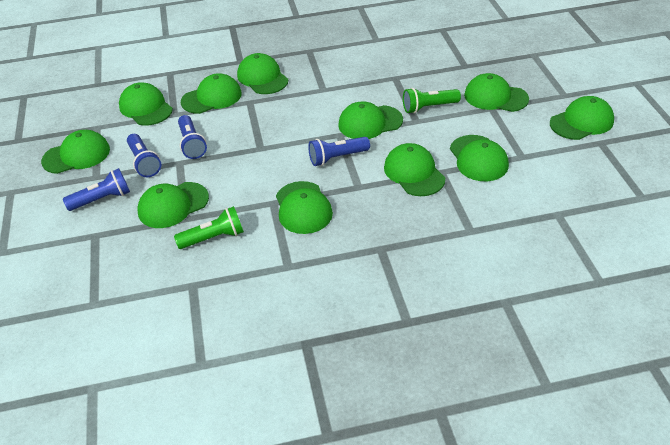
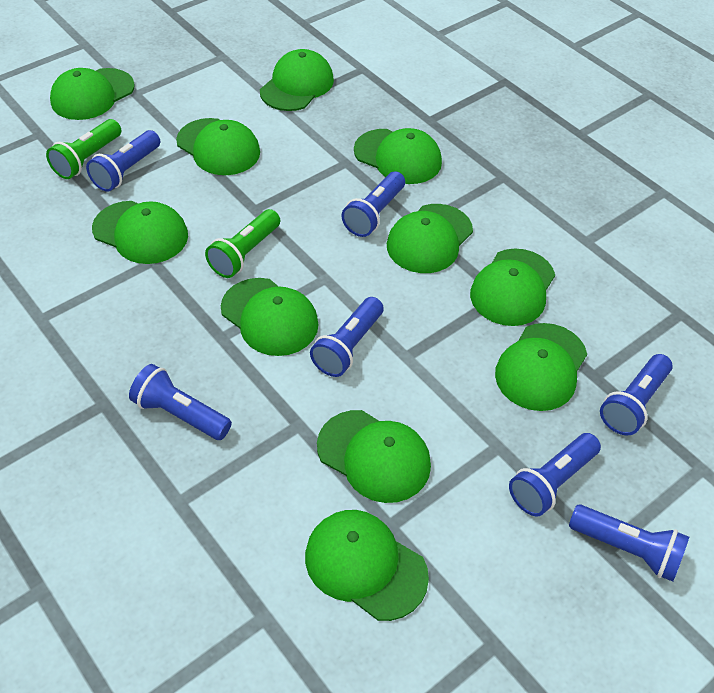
blue flashlight: [63,168,130,211] [127,134,161,177] [178,115,207,159] [308,137,370,166] = 4 -> [86,130,160,192] [129,364,232,440] [310,297,384,377] [342,171,405,237] [509,433,601,517] [569,504,689,582] [600,354,673,435] = 7

